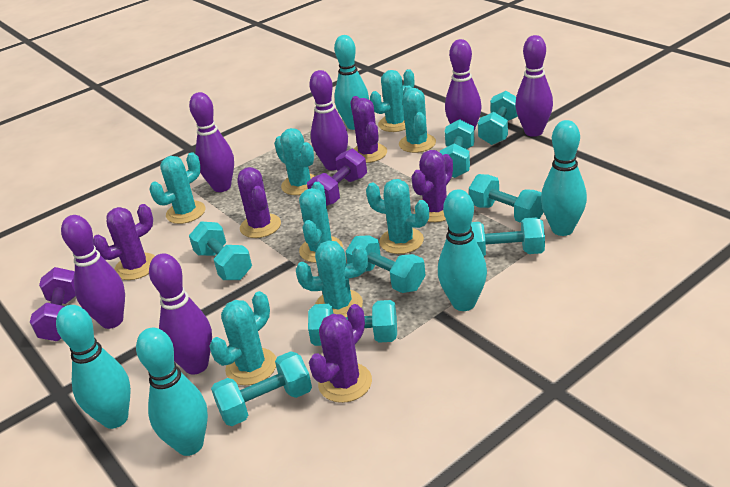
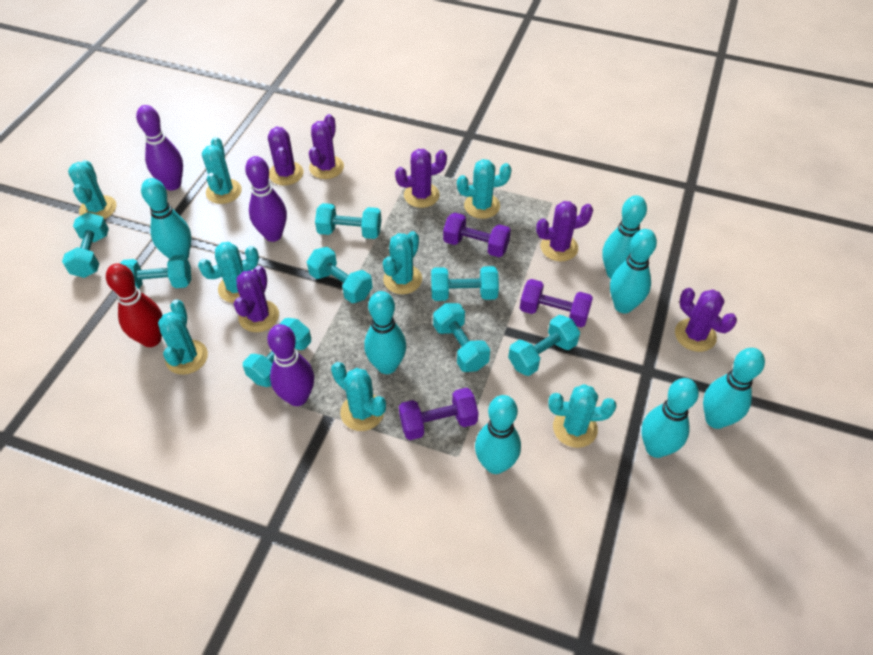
purple bowling pin: [61,215,125,329] [149,253,212,375] [189,92,234,192] [309,70,348,171] [445,39,482,131] [515,35,553,137] = 6 -> [136,105,183,191] [245,156,287,242] [267,324,314,406] = 3
purple cactus: [93,204,155,280] [237,167,281,238] [309,304,372,403] [350,96,387,163] [411,150,453,222] = 5 -> [234,266,279,332] [268,126,303,185] [309,114,344,179] [395,149,447,208] [536,201,593,261] [675,288,737,352] = 6
purple dumbbell: [30,267,76,341] [307,149,367,206] = 2 -> [399,388,478,440] [443,213,511,257] [520,279,593,327] = 3
red bowling pin: none = 0 -> [106,263,162,347] = 1
turquoise bowling pin: [56,305,131,429] [136,328,208,456] [334,35,369,130] [438,189,487,311] [541,120,587,236] = 5 -> [141,178,191,259] [364,291,406,374] [475,395,521,474] [602,195,647,279] [610,229,657,314] [641,378,699,458] [703,348,765,429] = 7

